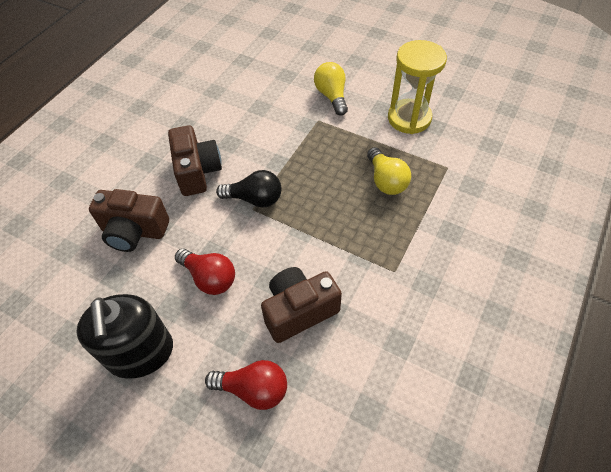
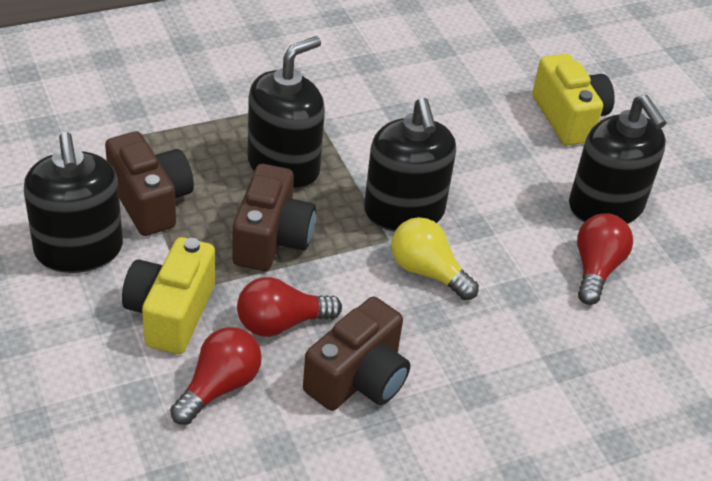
black light bulb: [216,170,281,208] = 1 -> none = 0
black soap dispenser: [76,294,173,379] = 1 -> [24,132,123,273] [248,36,325,189] [364,98,456,232] [569,95,666,224] = 4
red light bulb: [175,249,235,295] [205,360,287,410] = 2 -> [170,327,262,425] [237,277,342,337] [577,213,633,305] = 3
yellow camera: none = 0 -> [122,237,215,354] [532,54,615,146] = 2
yellow hourglass: [388,40,447,134] = 1 -> none = 0
yellow light bulb: [314,62,348,116] [367,147,411,195] = 2 -> [391,217,479,300] = 1

